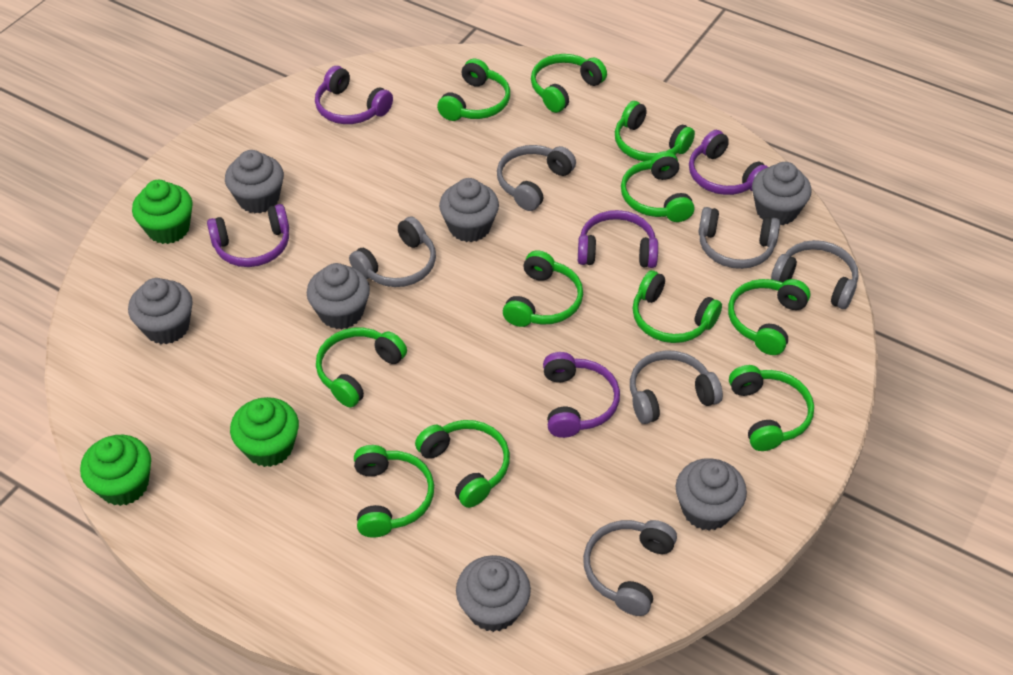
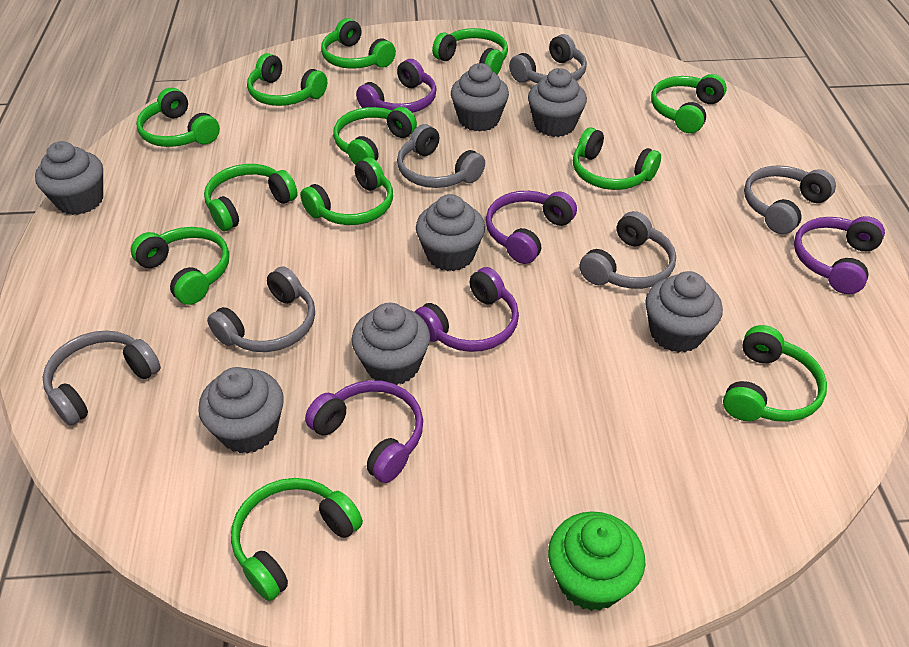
green cupcake: [80,435,151,506] [132,180,193,244] [230,397,299,467] = 3 -> [548,511,645,611] = 1
green headphones: [316,328,407,407] [354,445,434,538] [415,420,510,508] [437,59,510,121] [503,250,583,327] [531,54,607,113] [615,101,695,161] [621,151,694,222] [633,270,722,343] [728,279,810,355] [729,365,814,451] = 11 -> [131,227,229,305] [136,88,220,147] [204,164,298,231] [231,478,363,601] [247,53,327,106] [300,157,393,225] [321,18,396,69] [333,107,417,165] [432,28,508,74] [573,127,661,190] [651,74,727,133] [723,325,827,422] = 12

